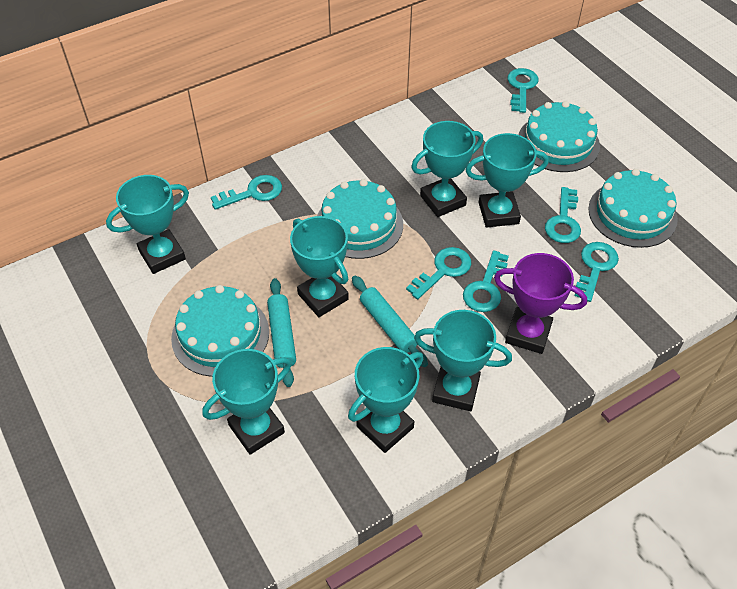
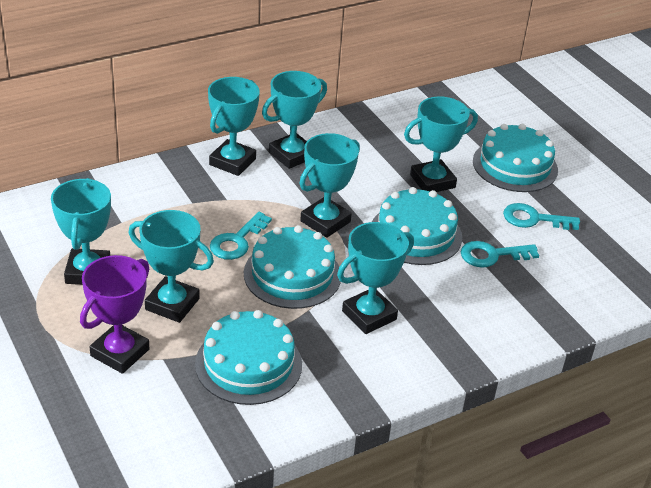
turquoise key: [211,175,282,210] [406,247,471,299] [463,250,509,312] [508,68,538,113] [545,187,581,243] [575,242,619,302] = 6 -> [210,212,272,260] [461,241,539,268] [503,203,580,230] = 3
turquoise rolling pin: [267,278,296,387] [352,276,428,367] = 2 -> none = 0

